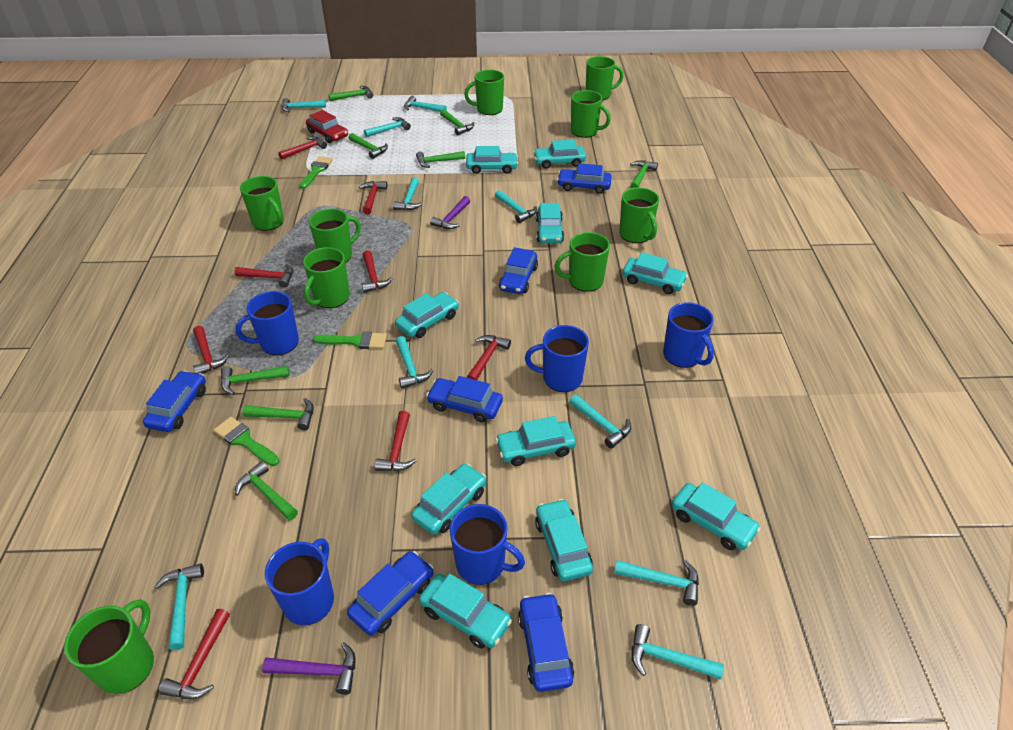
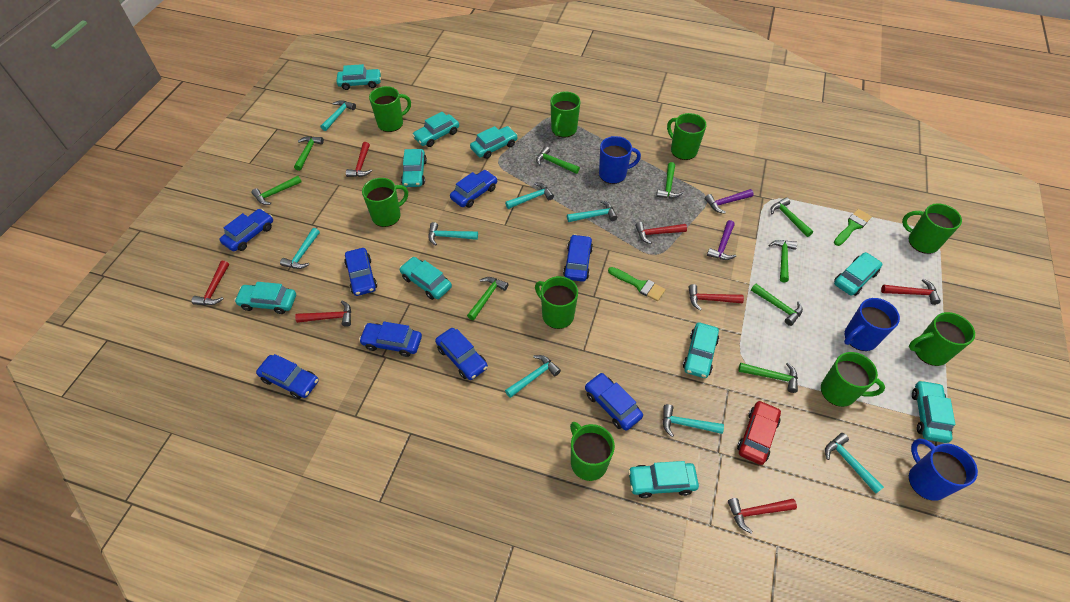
blue car: [143,370,206,432] [347,551,434,636] [426,376,503,423] [499,247,538,294] [518,593,574,692] [557,163,612,194] = 6 -> [219,209,273,251] [256,354,319,399] [344,248,377,296] [359,322,422,357] [435,328,488,380] [450,170,497,208] [563,234,593,282] [585,373,643,431] = 8
blue mug: [235,291,299,355] [265,538,334,625] [450,504,525,585] [525,325,589,392] [663,302,714,368] = 5 -> [599,136,641,184] [844,298,900,351] [909,438,978,501] = 3
green brush: [214,417,280,466] [299,156,333,189] [313,331,387,349] = 3 -> [608,267,665,301] [834,209,872,246] = 2
green hammer: [221,366,290,395] [235,461,298,521] [242,398,314,431] [329,86,373,101] [349,133,388,159] [416,151,465,168] [440,109,474,135] [630,160,658,188] = 8 -> [252,176,302,205] [294,136,324,171] [467,277,508,320] [536,146,580,174] [656,162,683,199] [738,363,798,393] [751,284,803,326] [769,240,798,282] [771,197,813,237] = 9
red hammer: [159,609,230,699] [193,326,229,374] [234,264,293,288] [278,136,327,159] [359,181,387,215] [362,251,393,293] [374,411,416,471] [466,335,511,380] = 8 -> [192,261,229,305] [295,301,351,327] [346,142,372,177] [635,222,687,244] [688,284,744,311] [728,498,797,533] [881,279,941,305] = 7
turquoise hammer: [154,563,204,650] [282,98,326,112] [364,117,411,137] [393,177,422,210] [396,336,433,389] [404,96,447,112] [495,190,537,223] [569,394,631,449] [614,560,699,606] [631,624,724,680] = 10 -> [280,228,320,269] [321,100,356,131] [429,222,478,246] [505,183,554,209] [505,355,561,398] [567,200,617,222] [663,404,724,437] [825,433,884,494] = 8

